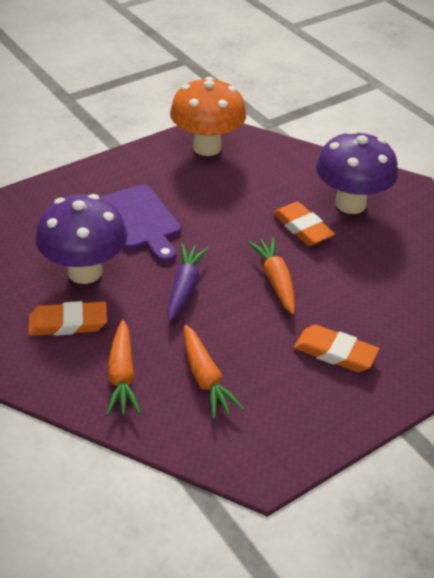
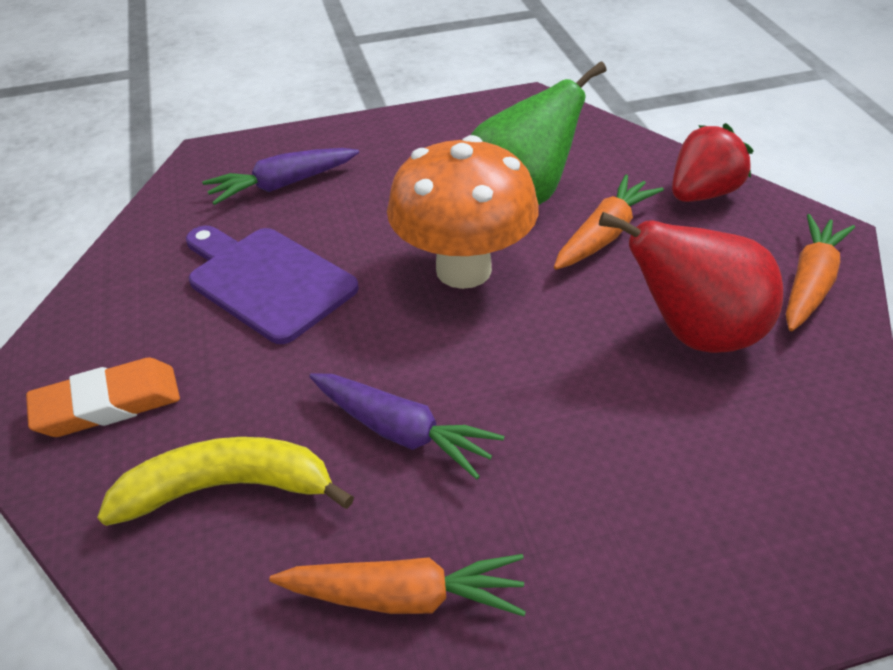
green pear: none = 0 -> [471,61,607,205] = 1
orange eraser: [28,301,107,336] [273,202,335,246] [294,325,379,372] = 3 -> [26,358,180,437] = 1
purple carrot: [167,243,209,322] = 1 -> [202,148,359,205] [309,373,504,479] = 2
purple mushroom: [35,194,127,284] [316,130,398,214] = 2 -> none = 0
red pear: none = 0 -> [599,212,783,353] = 1
red strawberry: none = 0 -> [672,123,754,202] = 1
yellow banana: none = 0 -> [97,437,354,526] = 1

